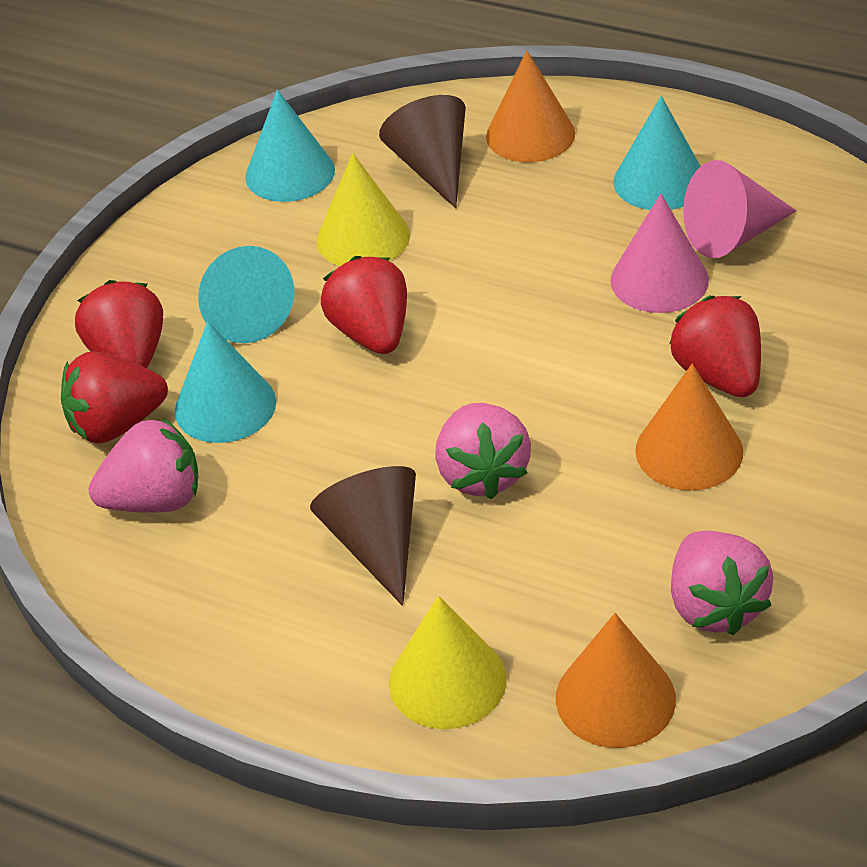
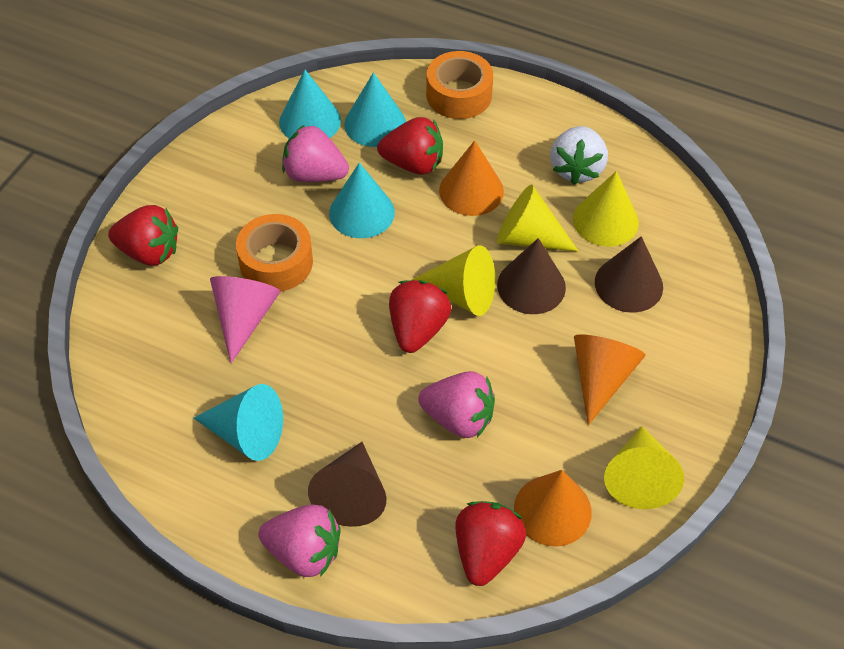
brown cone: [310,466,416,606] [379,95,466,208] = 2 -> [308,442,386,527] [497,238,566,314] [595,236,663,313] = 3
orange tape: none = 0 -> [236,214,313,292] [426,51,493,119] = 2
pink cone: [610,194,709,313] [683,160,797,258] = 2 -> [210,276,280,363] = 1
white strawberry: none = 0 -> [550,126,608,185] = 1
yellow cone: [317,153,410,266] [389,595,506,729] = 2 -> [411,245,495,316] [497,184,579,252] [573,171,639,247] [604,426,684,509] = 4

